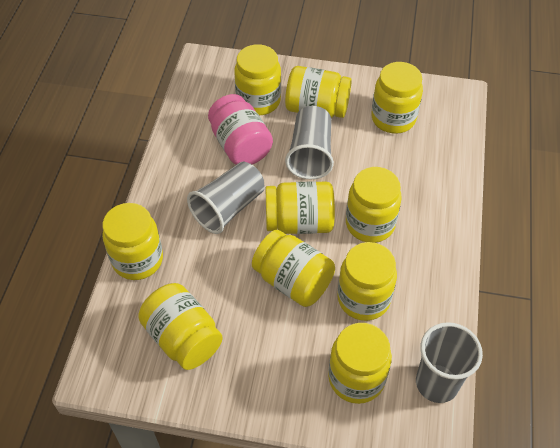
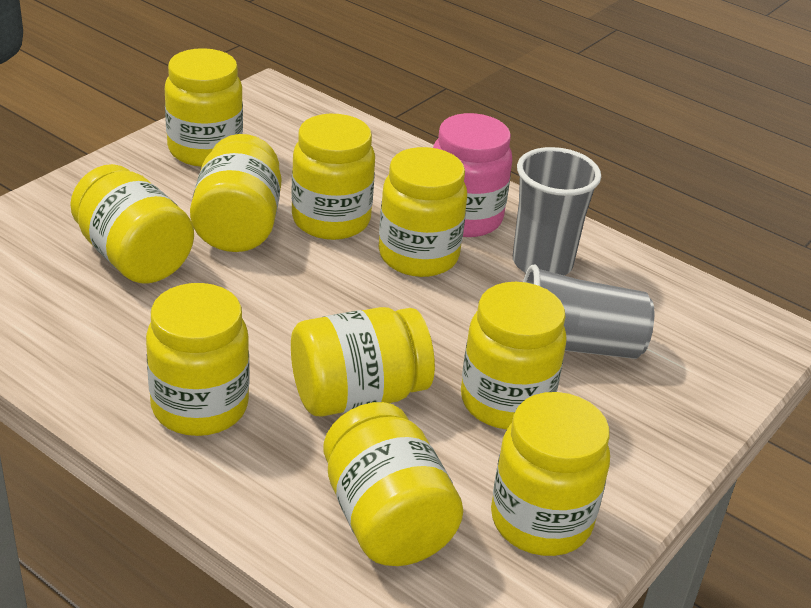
grey cup: [187,162,265,234] [285,106,334,179] [416,322,483,403] = 3 -> [513,147,601,275] [523,264,654,359] = 2

